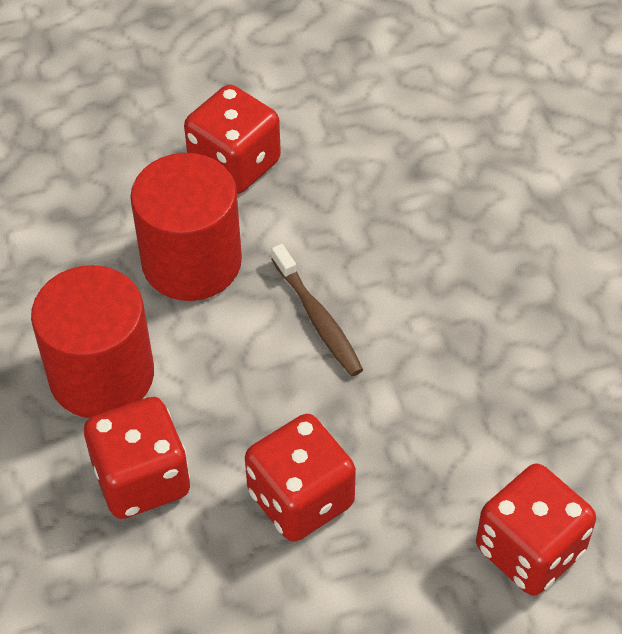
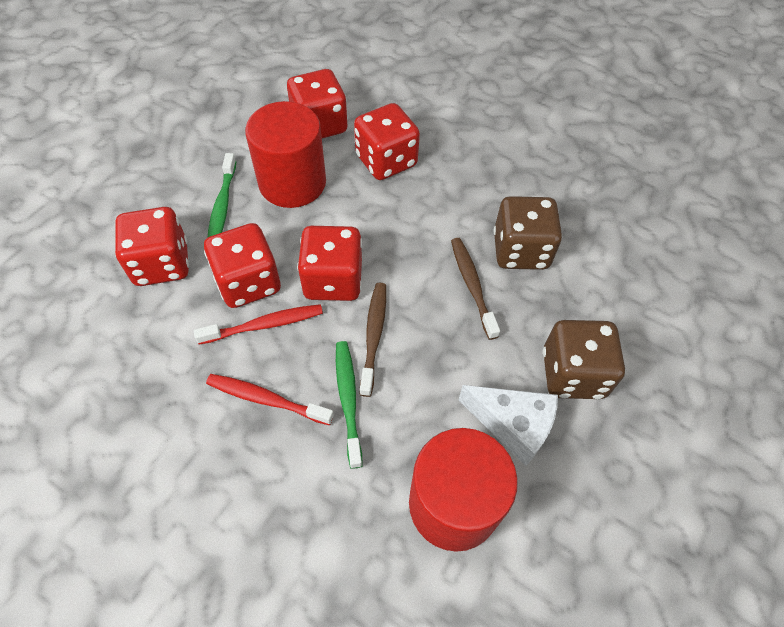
brown dice: none = 0 -> [494,196,562,270] [543,320,625,399] = 2
brown toothbrush: [271,244,363,376] = 1 -> [360,283,386,397] [451,238,500,340] = 2
green toothbrush: none = 0 -> [208,153,237,237] [336,341,363,469] = 2
red dice: [84,397,190,519] [184,85,281,194] [245,414,356,542] [476,464,596,596] = 4 -> [115,207,189,286] [204,223,281,308] [287,69,348,138] [297,226,362,301] [354,103,420,180] = 5
red toothbrush: none = 0 -> [194,304,323,345] [206,374,334,425] = 2
white cheese: none = 0 -> [459,385,558,466] = 1

